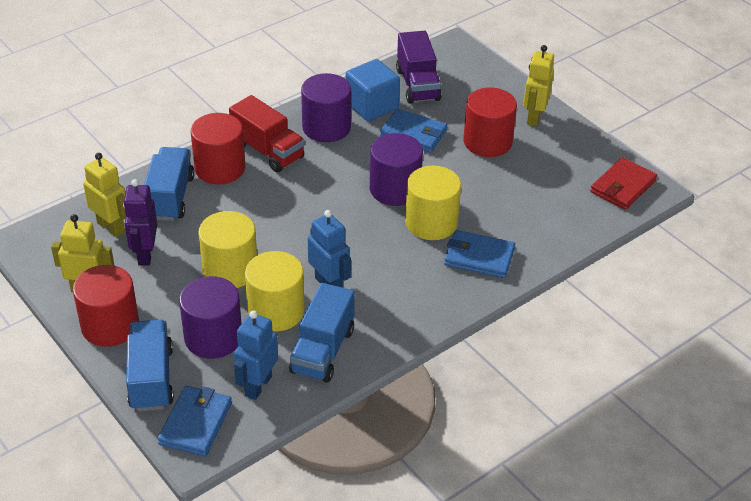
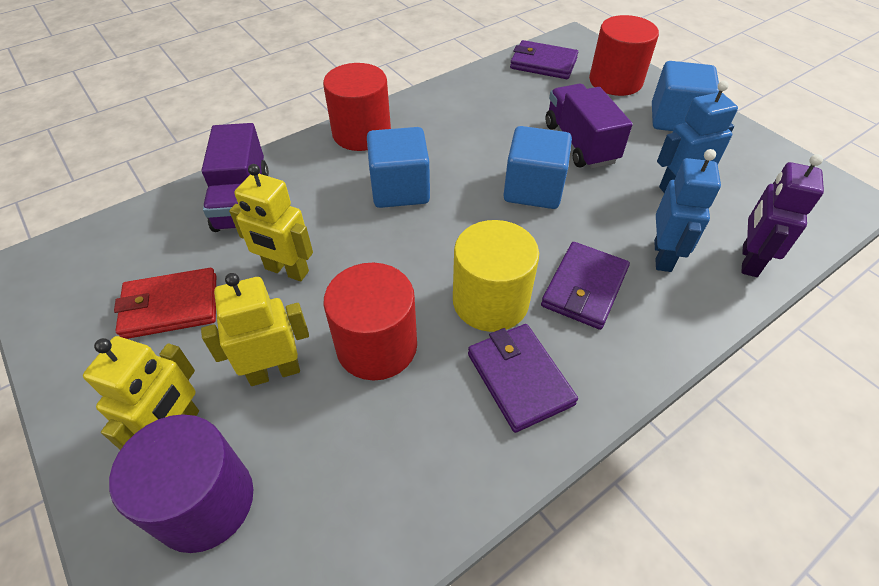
blue cube: [345,59,400,121] = 1 -> [367,127,430,208] [503,126,572,209] [652,61,719,131] = 3
blue truck: [126,320,174,411] [144,147,195,221] [289,283,355,383] = 3 -> none = 0
blue wallet: [158,386,232,457] [380,109,447,153] [444,230,515,278] = 3 -> none = 0
purple cylinder: [179,276,242,359] [301,73,351,142] [370,133,423,206] = 3 -> [109,414,253,553] = 1
purple truck: [396,31,442,104] = 1 -> [202,123,269,232] [545,83,633,169] = 2
purple wallet: none = 0 -> [468,324,578,433] [510,40,578,79] [541,242,630,330] = 3
red truck: [229,95,305,172] = 1 -> none = 0
yellow cylinder: [198,211,257,288] [245,251,305,332] [405,166,461,240] = 3 -> [453,220,539,332] = 1

